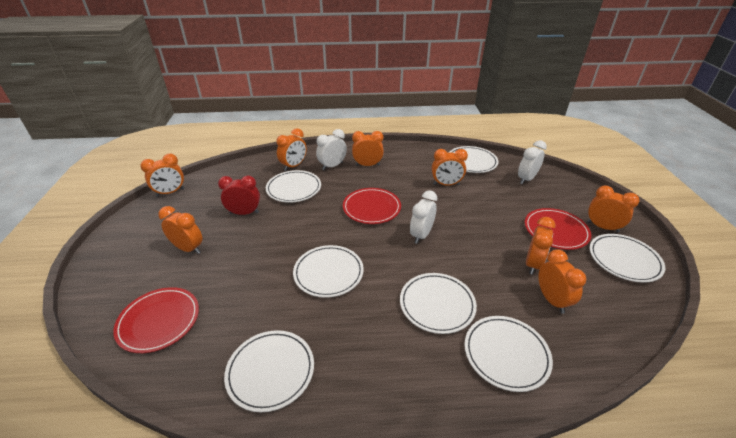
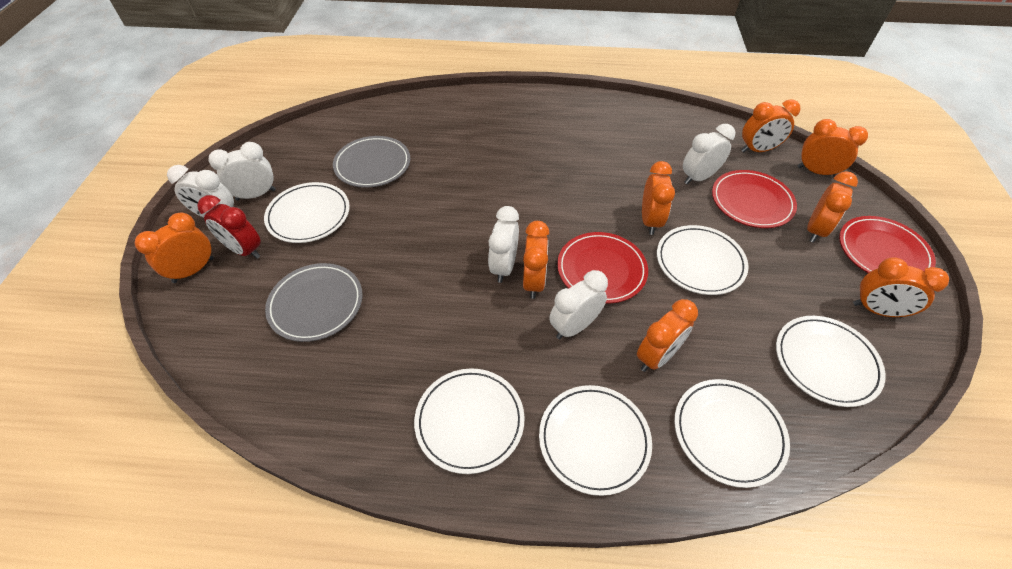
grey plate: none = 0 -> [265,263,363,342] [333,136,410,188] = 2
white clock: [316,129,347,170] [410,190,437,244] [518,140,547,184] = 3 -> [167,165,234,218] [209,142,276,201] [488,206,519,283] [549,270,608,339] [683,124,735,185] = 5
white plate: [224,330,314,412] [266,170,321,203] [293,245,364,298] [400,273,477,334] [450,146,498,173] [464,316,553,392] [589,234,665,283] = 7 -> [264,182,350,243] [414,368,525,474] [539,385,652,496] [657,225,748,295] [674,379,790,488] [776,316,886,407] = 6

